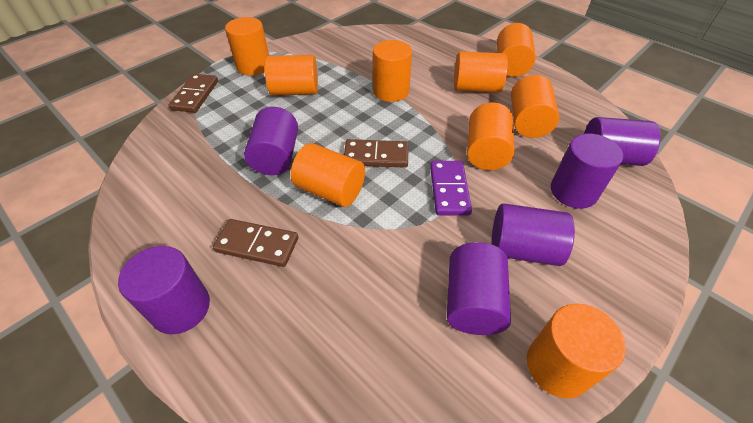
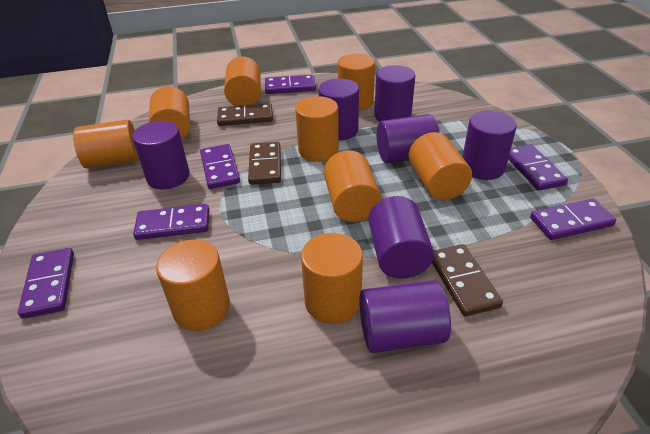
purple cylinder: [118,246,210,334] [244,107,298,175] [447,242,511,335] [491,203,575,266] [551,133,623,209] [584,117,661,166] = 6 -> [132,121,190,189] [319,79,359,141] [359,280,451,353] [368,196,434,279] [374,65,416,122] [377,114,440,163] [463,111,517,180] = 7
purple domino: [430,161,472,215] = 1 -> [18,248,74,319] [133,204,209,240] [200,144,240,189] [265,75,316,94] [508,144,568,190] [530,198,616,240] = 6

